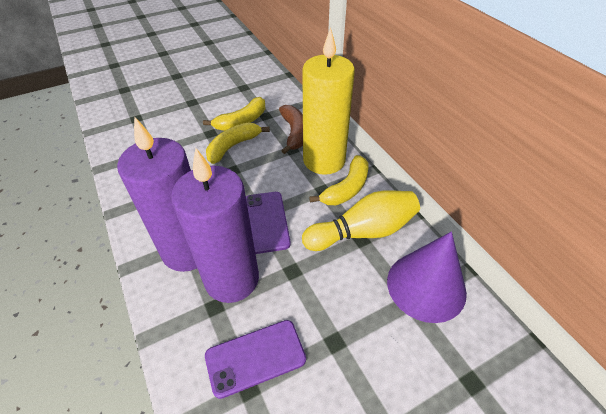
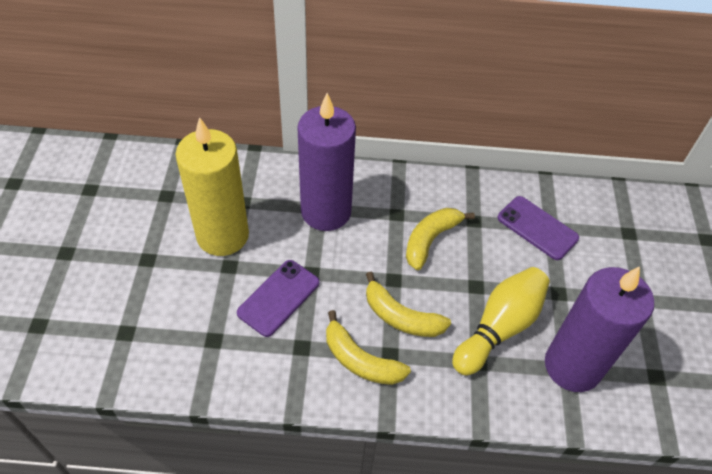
brown banana: [279,105,303,154] = 1 -> none = 0
purple cone: [387,232,467,323] = 1 -> none = 0

